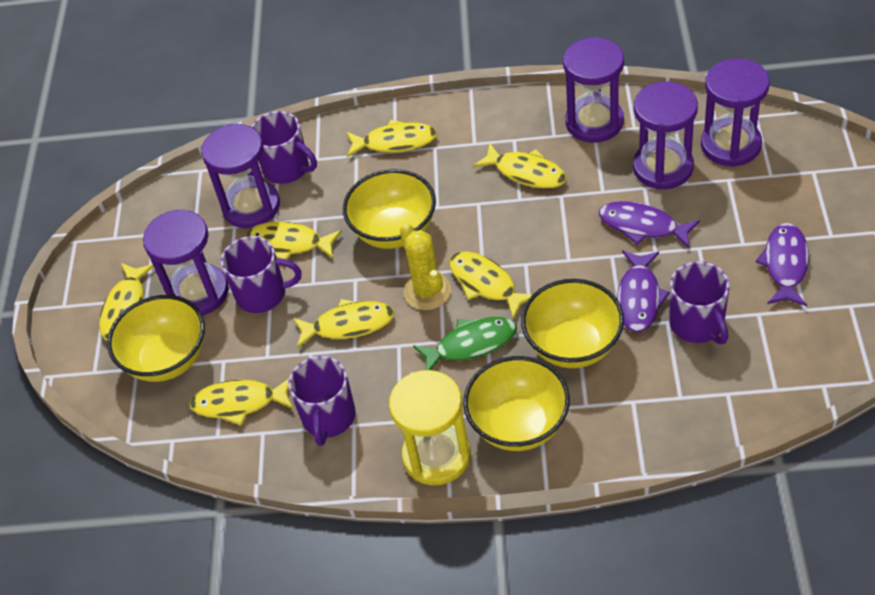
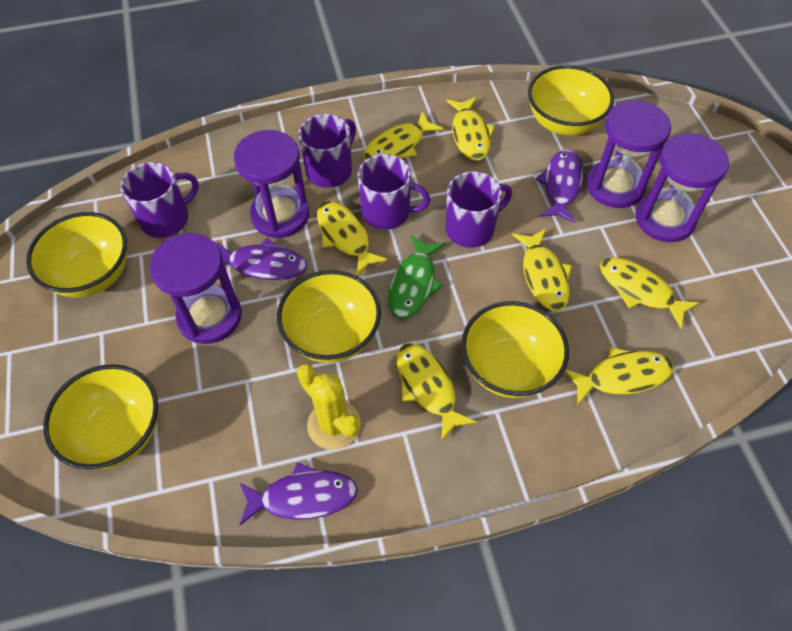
purple hourglass: [143,209,229,315] [201,123,280,229] [563,37,624,143] [633,82,698,190] [701,58,770,167] = 5 -> [149,233,242,344] [234,130,310,238] [587,100,671,208] [635,133,729,242] = 4
yellow bowl: [107,295,205,382] [343,169,436,249] [463,356,570,451] [521,279,624,368] = 4 -> [26,212,127,298] [43,364,158,470] [277,270,381,363] [461,301,569,398] [528,65,614,136] = 5
yellow hourglass: [389,370,471,485] = 1 -> none = 0

